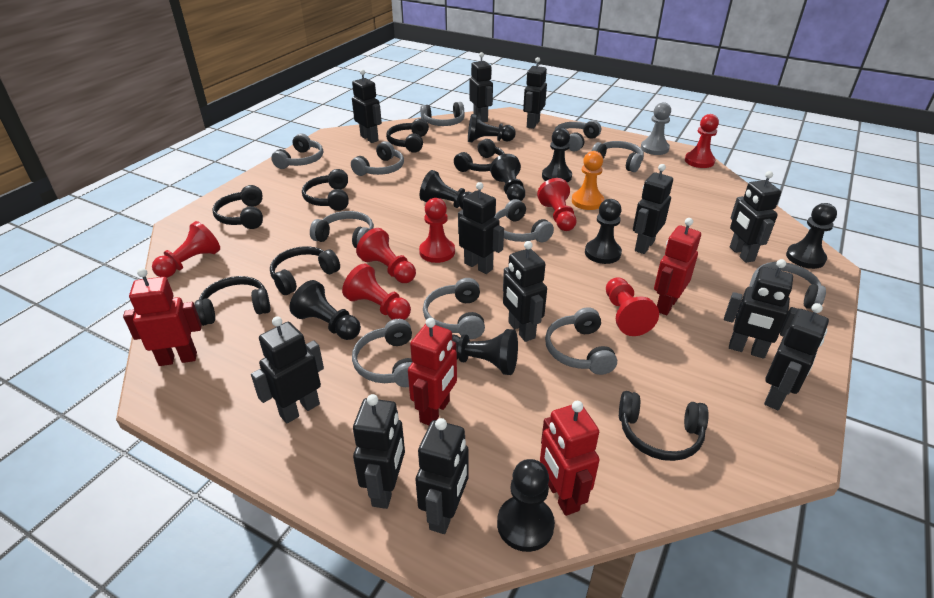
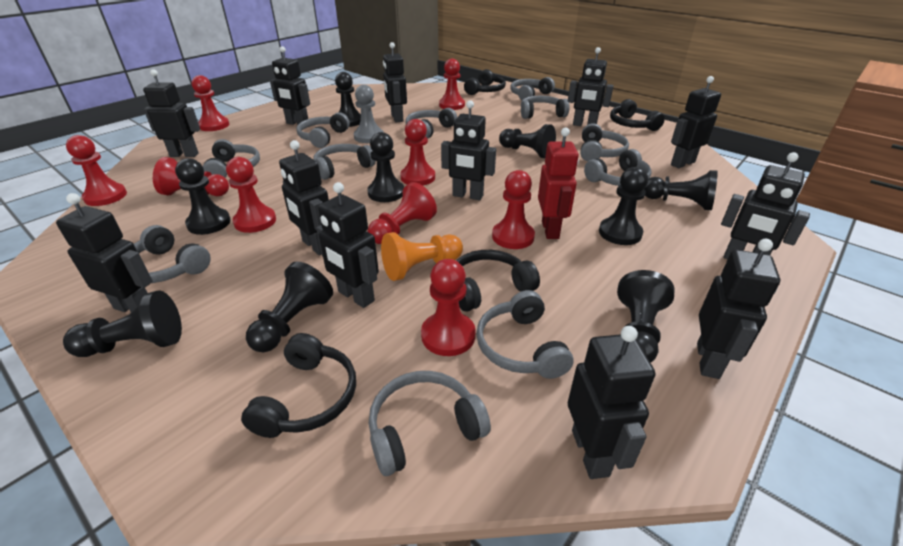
black headphones: [195,276,271,326] [212,185,263,229] [270,246,340,295] [302,169,349,211] [386,118,429,153] [454,139,505,172] [619,391,709,461] = 7 -> [241,333,356,438] [457,250,540,312] [464,69,506,95] [610,99,665,131] = 4
red pawn: [152,221,220,278] [342,264,411,320] [356,228,416,283] [419,198,455,263] [537,178,576,231] [606,277,659,336] [685,114,719,168] = 7 -> [66,135,127,206] [153,157,229,196] [192,75,229,131] [226,157,276,233] [367,182,437,244] [400,119,435,186] [421,259,476,356] [439,59,465,110] [492,170,535,249] = 9
red robot: [123,268,202,366] [408,318,457,425] [540,401,600,516] [654,218,701,315] = 4 -> [538,128,579,239] = 1

